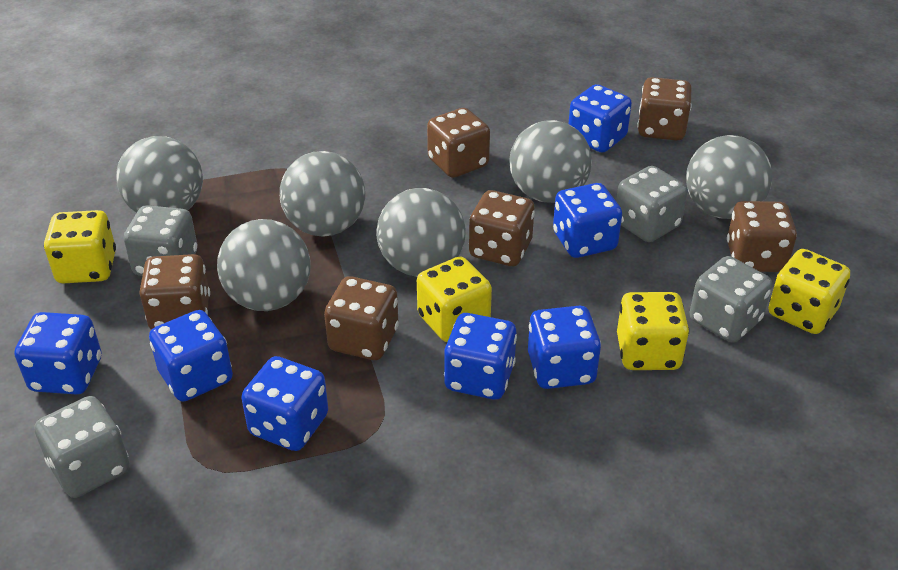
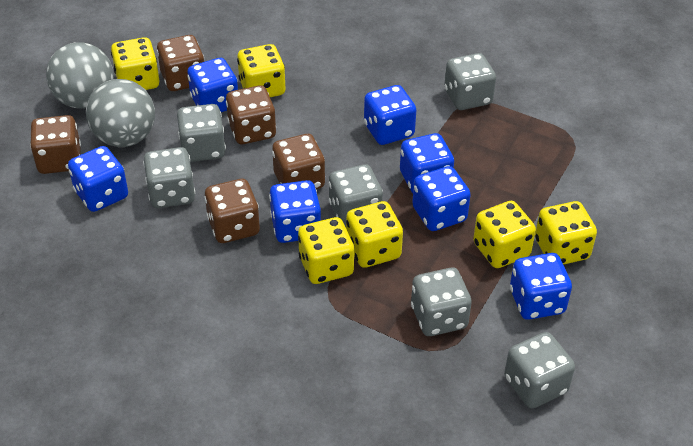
brown dice: [140,254,210,330] [324,276,399,360] [427,108,490,178] [469,190,535,266] [637,77,692,141] [727,201,797,272] = 6 -> [30,115,81,174] [157,35,204,91] [204,179,260,243] [226,85,276,144] [272,134,325,189] = 5
grey ball: [116,136,203,213] [217,219,311,311] [280,151,365,237] [376,188,466,277] [509,120,592,203] [686,135,772,219] = 6 -> [46,42,114,109] [86,79,155,147] = 2
grey dice: [35,396,130,498] [124,205,197,276] [616,166,688,242] [690,256,772,343] = 4 -> [143,147,195,208] [177,104,226,162] [329,164,383,227] [411,268,472,336] [444,53,496,110] [504,332,575,408] = 6
yellow dice: [44,210,116,283] [417,257,492,342] [617,292,689,370] [768,249,850,334] = 4 -> [111,37,159,90] [237,44,285,97] [298,217,355,284] [346,201,403,268] [473,201,536,268] [535,201,597,265] = 6

